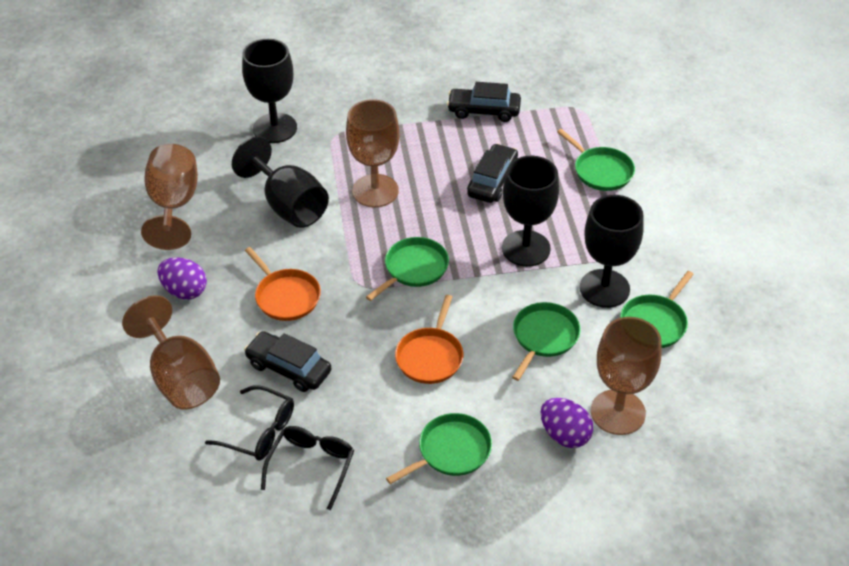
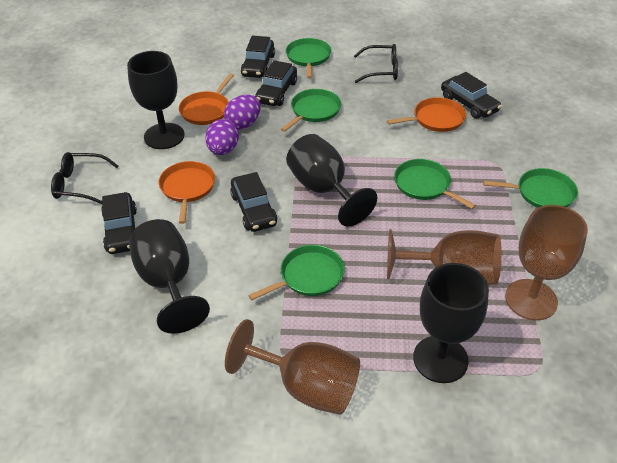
black car: [244,331,331,392] [447,82,521,122] [467,143,518,203] = 3 -> [101,192,137,254] [230,172,277,232] [241,36,275,78] [255,60,297,106] [441,72,502,119] = 5
brown goblet: [122,295,220,410] [141,144,198,250] [346,99,399,207] [591,317,661,435] = 4 -> [225,319,360,415] [387,229,502,285] [505,205,588,320] = 3
orange pan: [245,247,321,321] [395,295,463,384] = 2 -> [159,161,215,224] [179,73,234,125] [387,97,466,132] = 3

